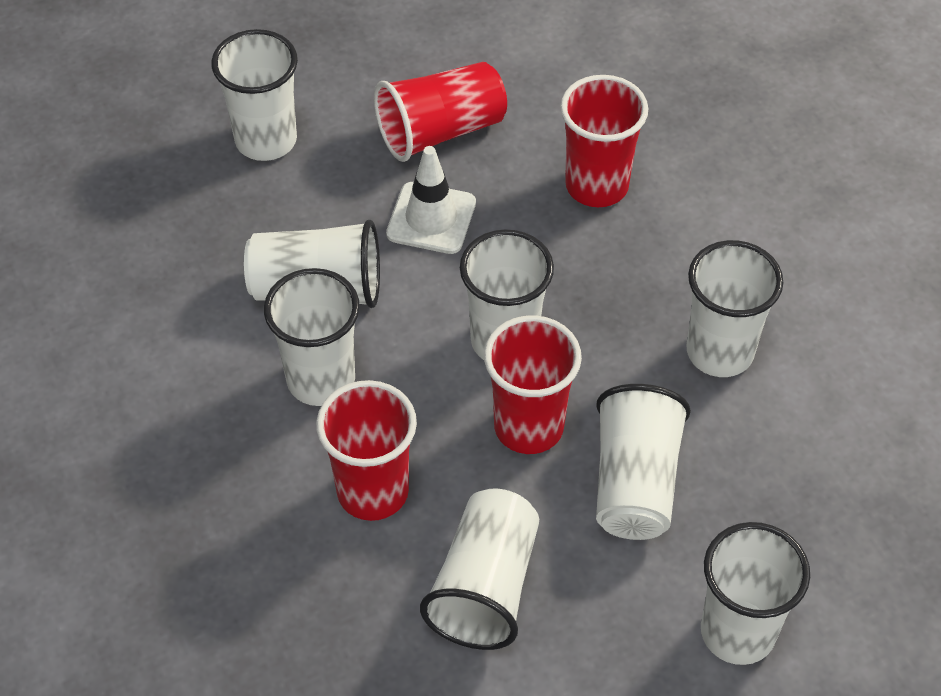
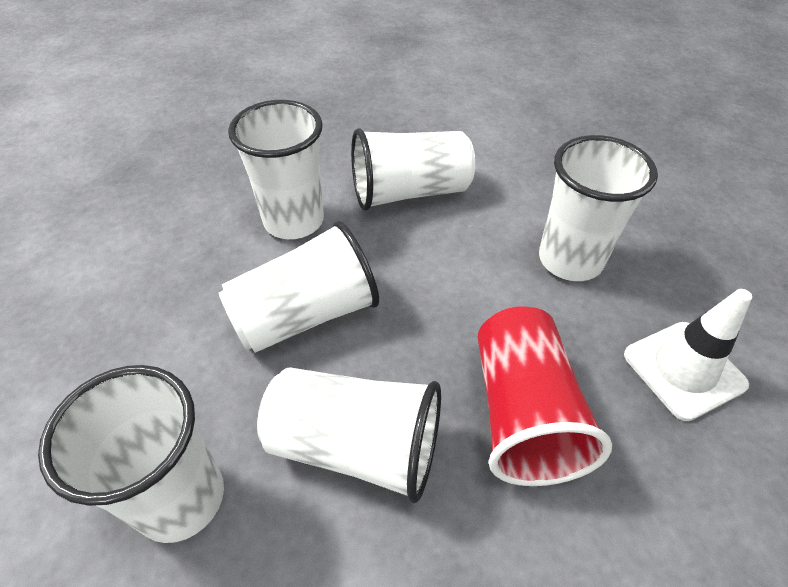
red cup: [316,380,417,521] [374,62,507,162] [484,315,582,454] [560,75,648,207] = 4 -> [477,306,612,486] = 1
white cup: [211,29,298,161] [244,220,380,308] [264,268,360,406] [420,488,539,650] [460,229,554,360] [596,384,691,540] [686,240,783,377] [701,522,810,665] = 8 -> [38,365,224,543] [219,221,379,353] [228,100,324,239] [257,367,441,503] [351,128,475,211] [539,135,658,281] = 6

